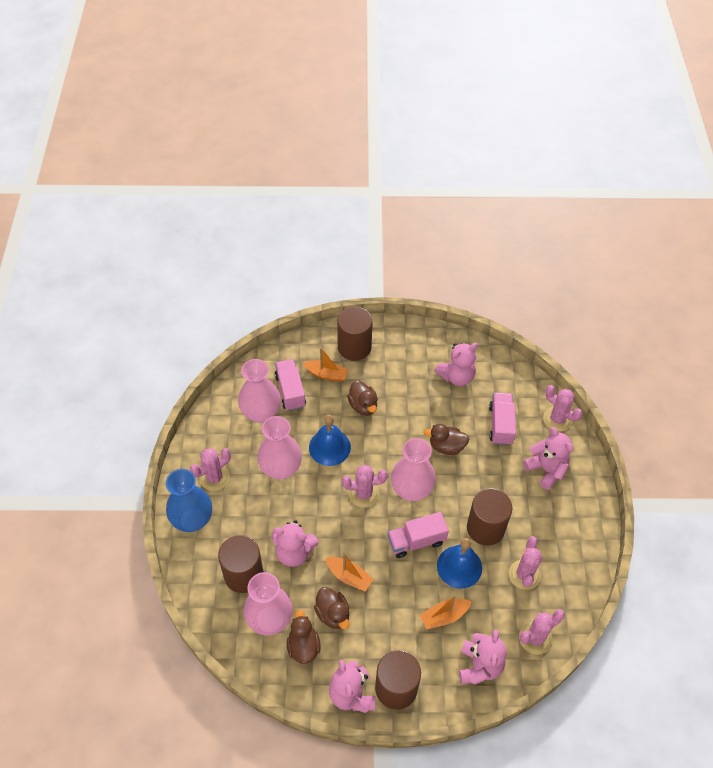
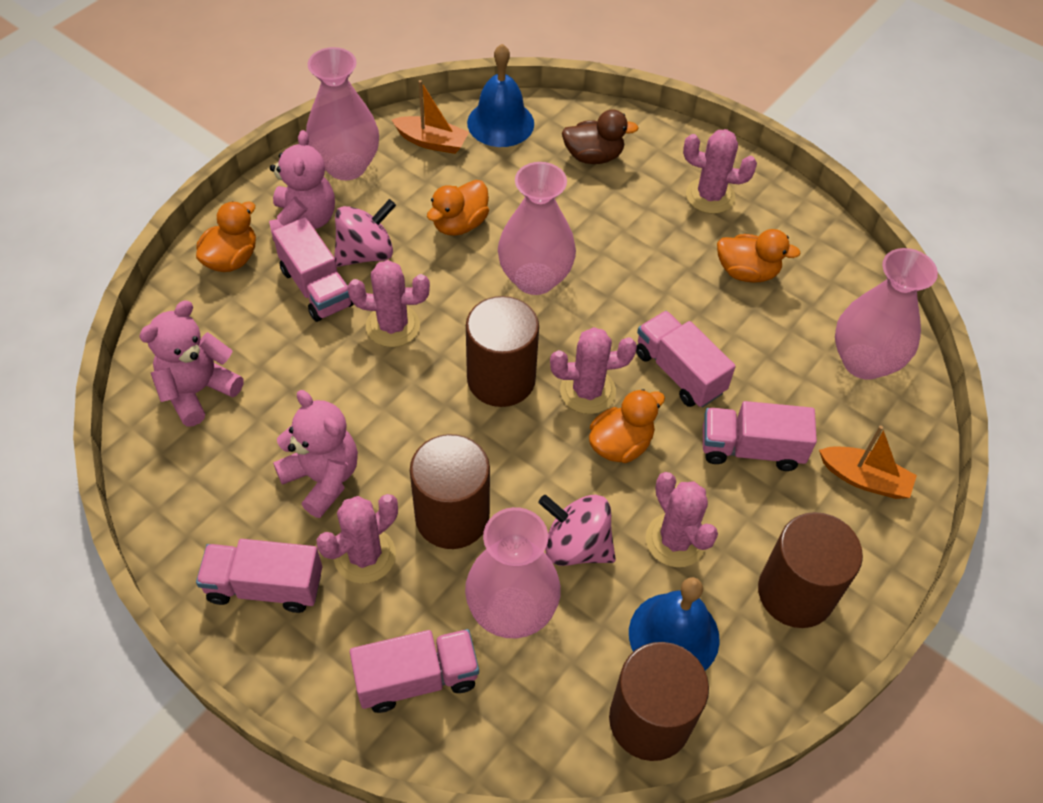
blue vase: [166,469,212,532] = 1 -> none = 0
brown duck: [287,610,321,664] [314,587,349,629] [347,380,378,416] [424,424,469,455] = 4 -> [562,109,639,164] = 1
orange boat: [303,347,349,382] [325,553,374,592] [420,595,472,630] = 3 -> [392,80,469,154] [819,426,917,499] = 2
orange duck: none = 0 -> [196,201,256,272] [427,180,489,236] [589,389,665,463] [717,229,801,283] = 4
pink spinning top: none = 0 -> [334,199,396,267] [538,495,616,566] = 2
pink teddy bear: [272,520,319,567] [329,660,375,713] [434,343,478,386] [459,629,507,685] [523,427,574,490] = 5 -> [139,300,243,427] [269,130,335,241] [273,390,358,518] = 3
pink truck: [275,359,306,411] [387,512,449,558] [489,393,516,445] = 3 -> [196,539,322,613] [272,217,354,322] [350,629,479,713] [636,311,736,407] [703,401,817,471] = 5

